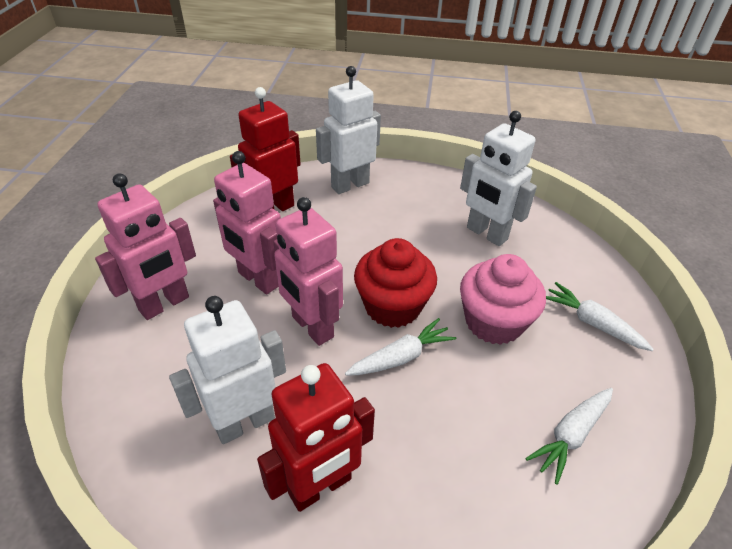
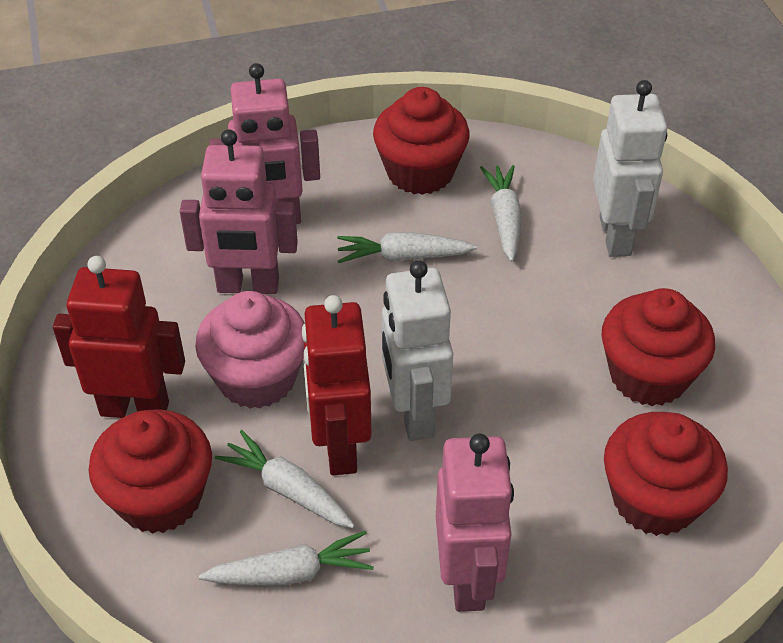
red cupcake: [354,238,437,328] = 1 -> [88,409,212,534] [373,87,470,195] [602,288,715,406] [604,412,728,536] = 4
white carrot: [345,318,456,376] [525,388,613,485] [546,282,654,351] = 3 -> [199,531,374,586] [215,430,355,528] [337,232,477,263] [480,165,522,262] = 4
white robot: [169,296,286,444] [316,66,381,194] [460,111,537,246] = 3 -> [382,260,453,441] [593,80,667,257] = 2

